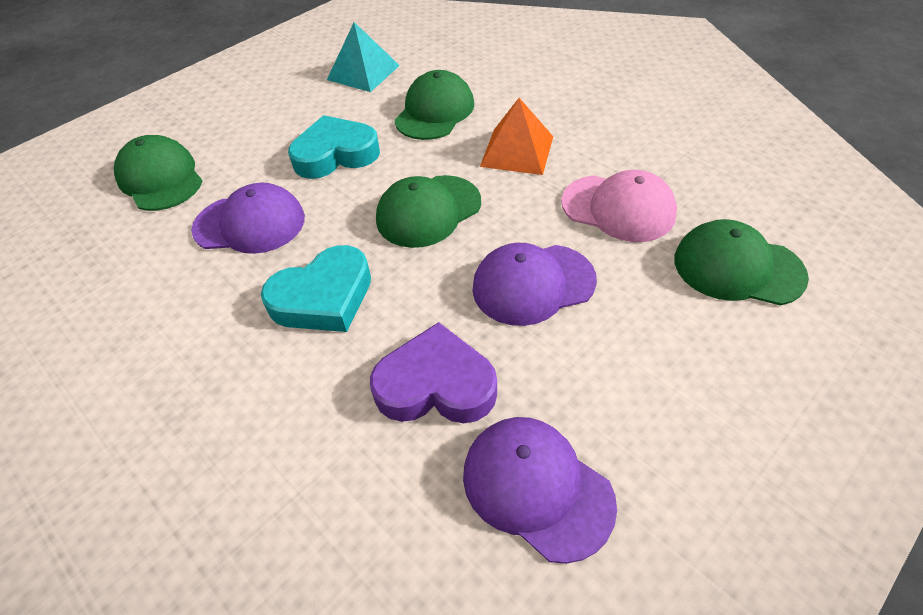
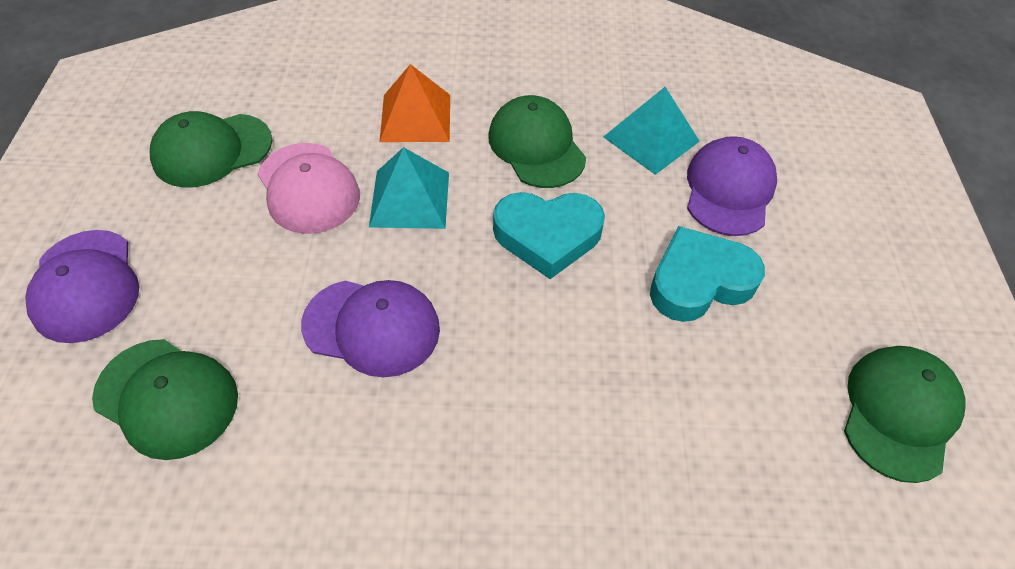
purple heart: [370,322,497,423] = 1 -> none = 0
turquoise pyramid: [327,22,400,92] = 1 -> [369,147,449,229] [603,87,700,175] = 2

